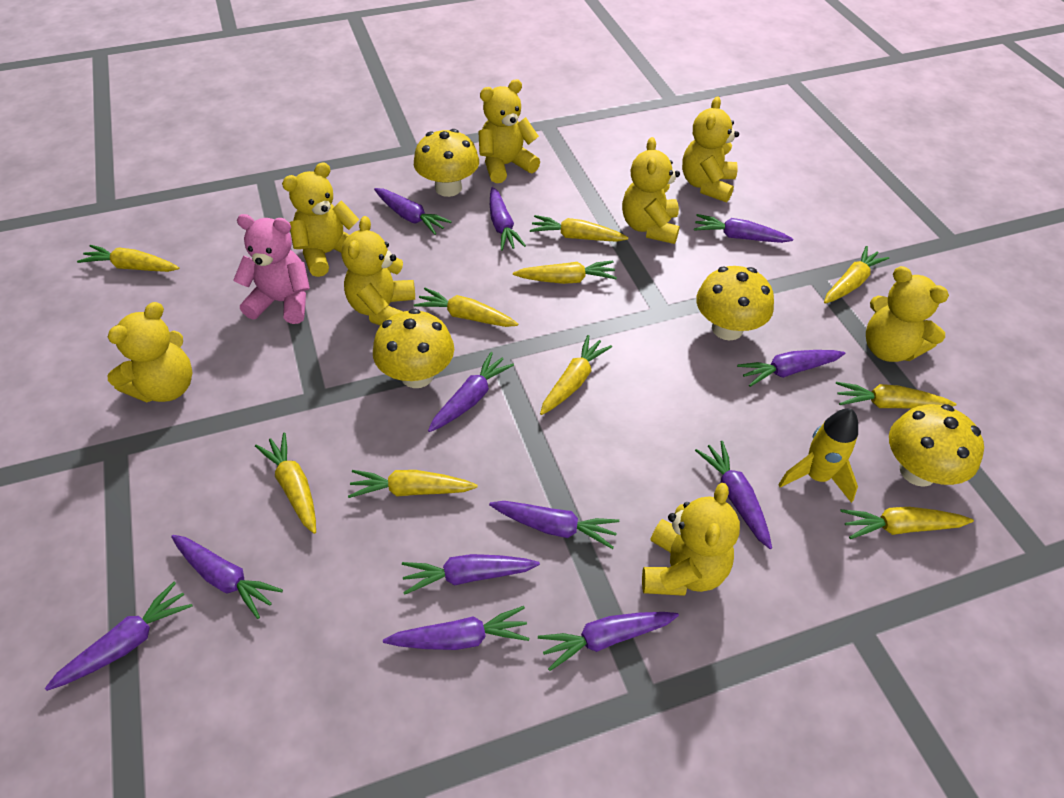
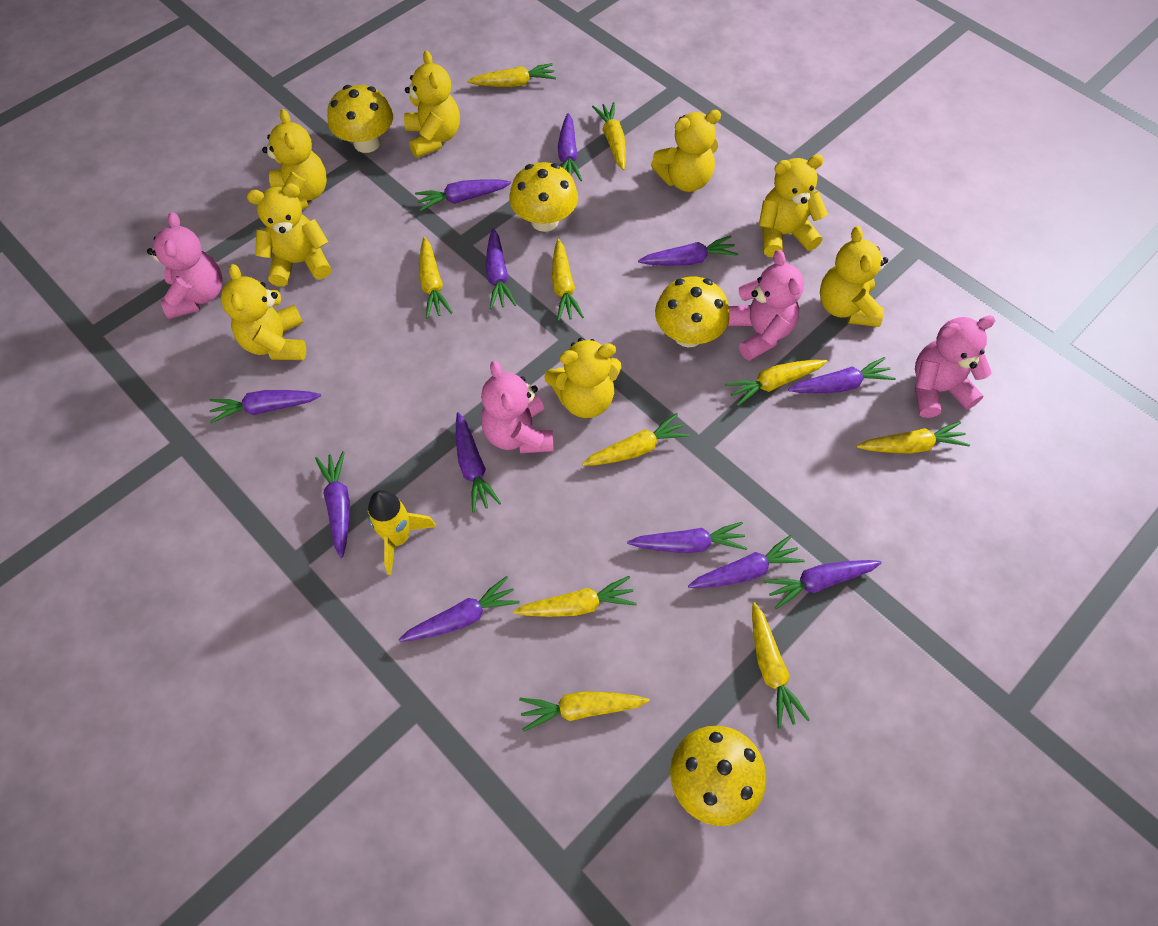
pink teddy bear: [233,214,310,324] = 1 -> [147,212,222,319] [481,361,554,453] [727,250,804,361] [915,316,996,418] = 4

